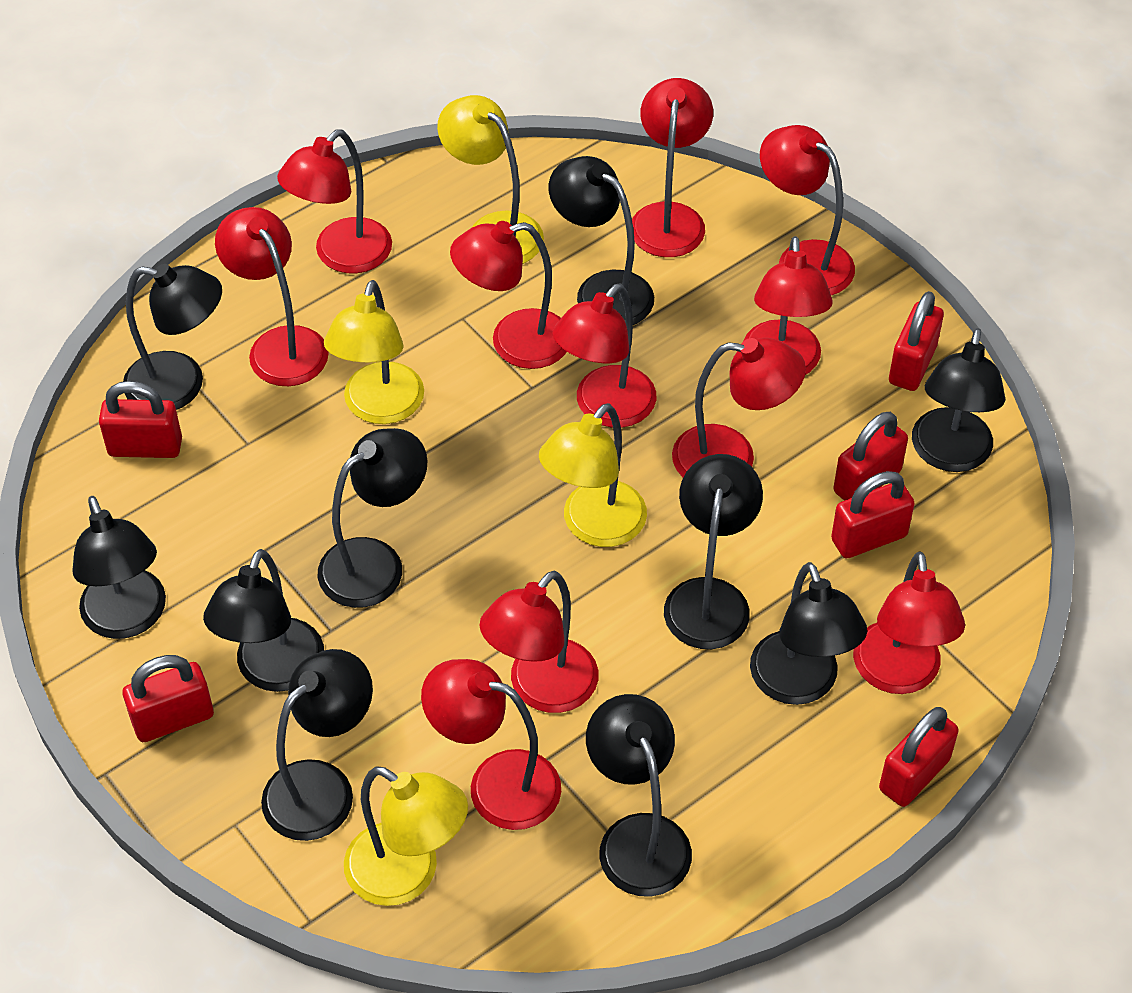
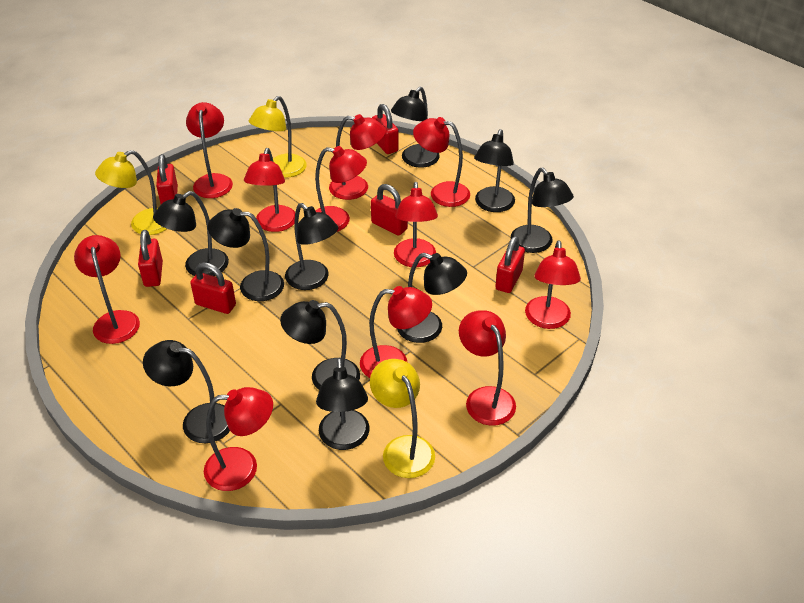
yellow lamp: [324,280,424,424] [344,766,468,906] [437,95,544,264] [539,403,647,547] = 4 -> [95,150,166,235] [249,96,307,178] [370,359,435,478] = 3

